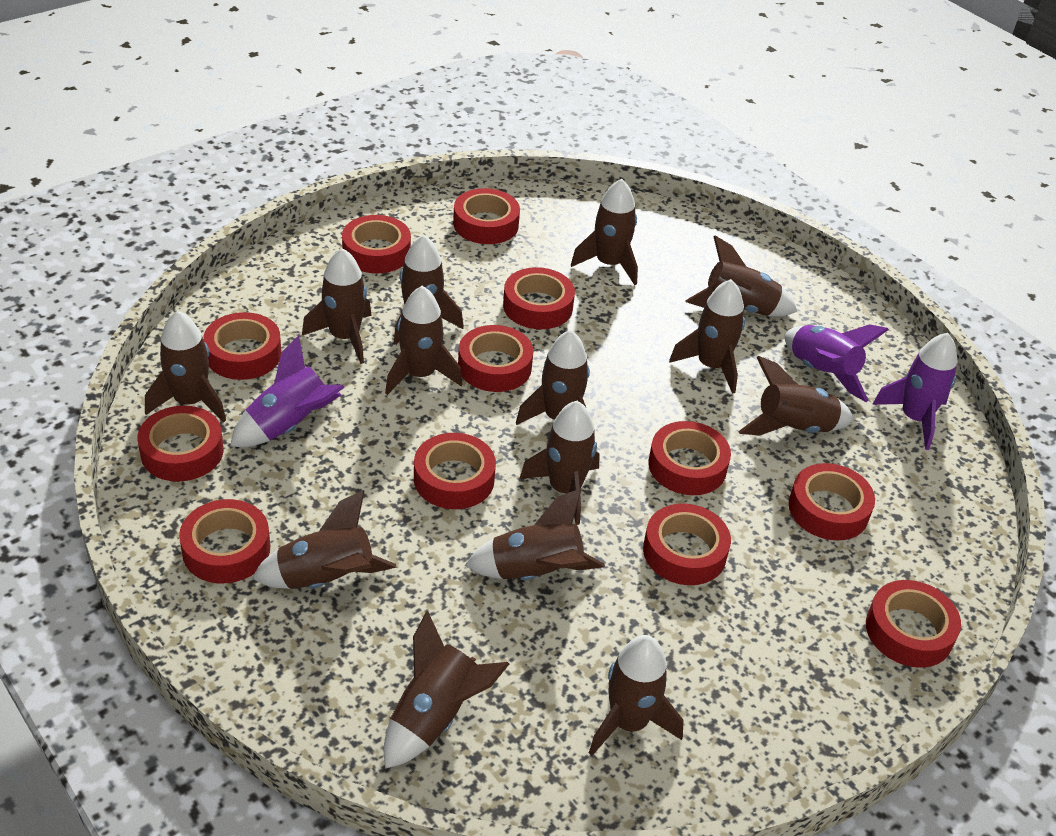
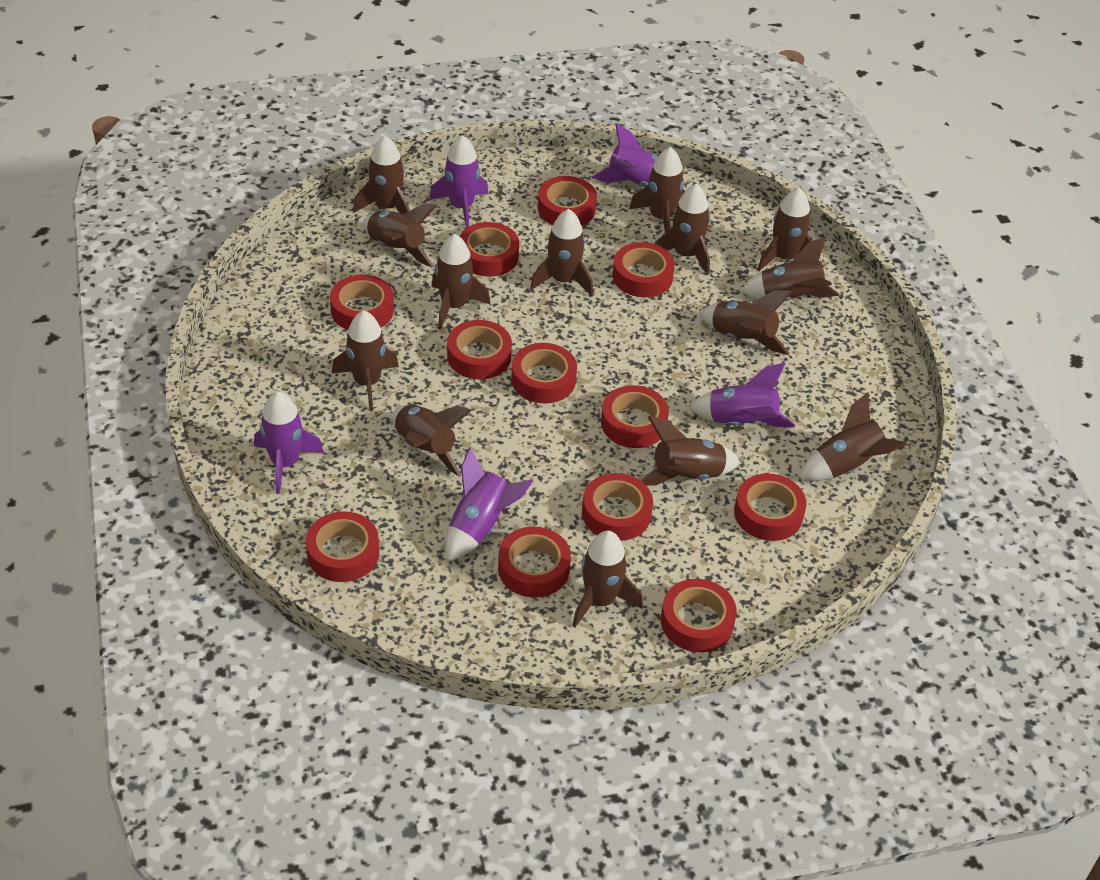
purple rocket: [230,335,345,447] [785,324,889,402] [872,333,957,450] = 3 -> [254,391,324,494] [429,135,489,228] [445,447,533,561] [592,123,685,187] [688,363,795,427] = 5

